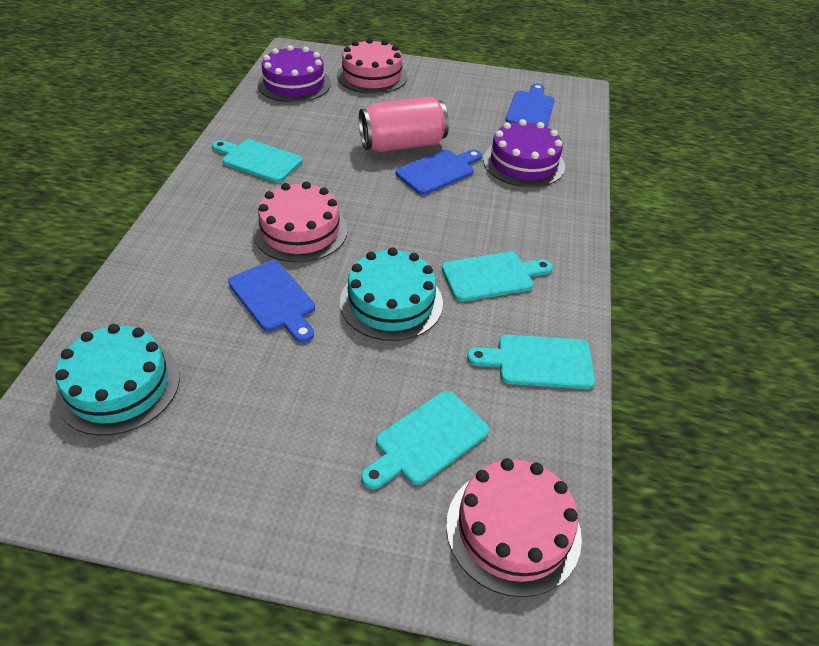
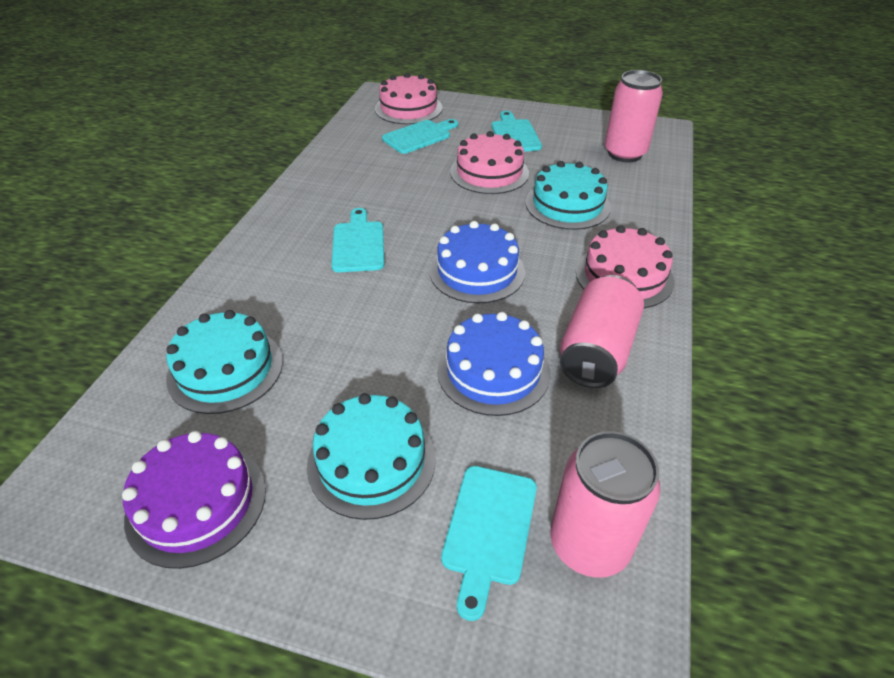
blue cake: none = 0 -> [429,221,525,303] [437,312,550,416] = 2
blue cutting board: [228,260,315,343] [396,150,482,195] [505,84,555,127] = 3 -> none = 0
pink can: [359,96,449,152] = 1 -> [550,431,661,578] [560,275,644,388] [605,70,663,162] = 3
purple cake: [258,45,331,103] [483,119,565,187] = 2 -> [122,431,266,569] = 1
turquoise cake: [55,324,180,436] [340,248,443,341] = 2 -> [166,310,283,414] [307,393,436,520] [526,161,611,230] = 3

